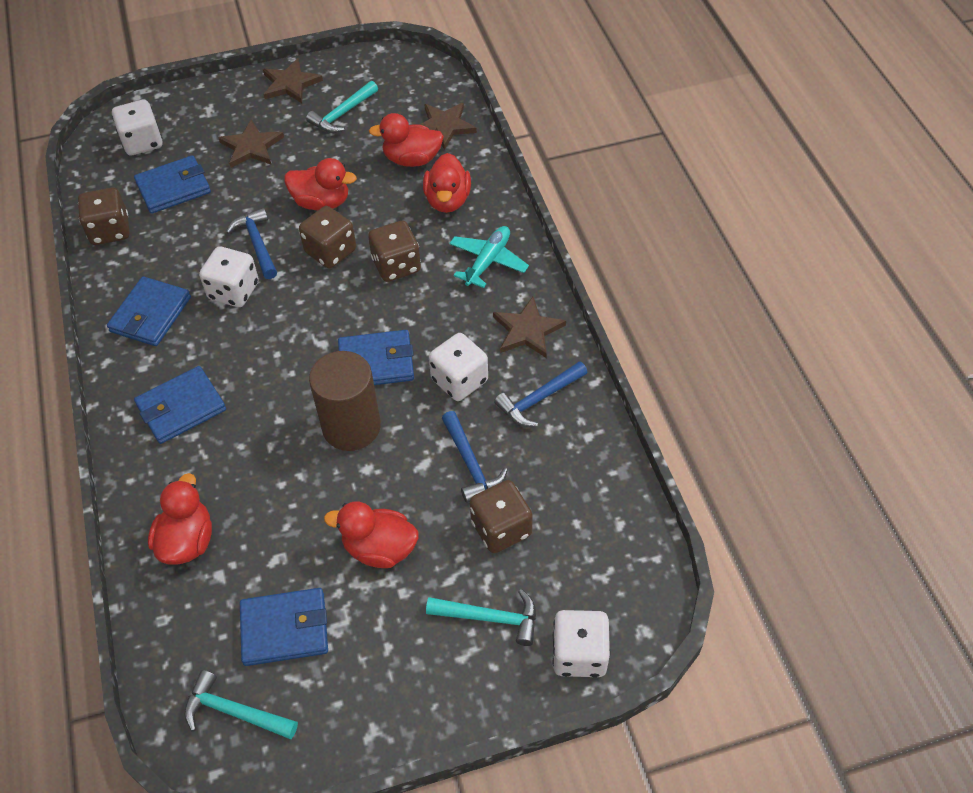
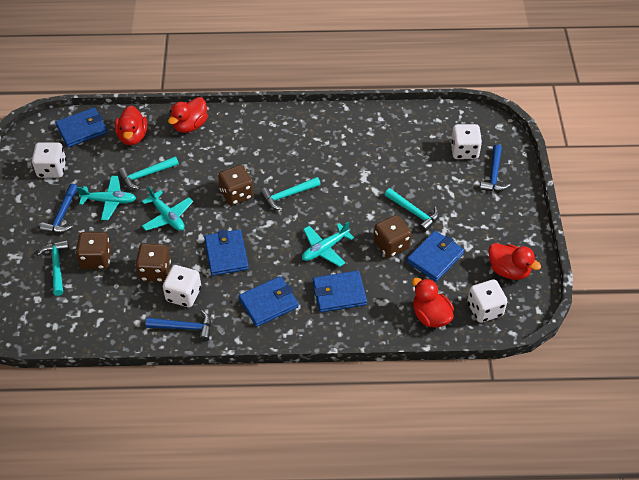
brown cylinder: [309,351,381,451] = 1 -> none = 0
brown star: [218,119,284,168] [263,58,323,103] [420,103,477,150] [493,297,566,358] = 4 -> none = 0
red duck: [148,473,212,565] [284,158,357,210] [324,501,419,568] [369,113,444,167] [423,153,471,213] = 5 -> [115,105,147,145] [168,97,208,133] [412,278,454,328] [489,243,541,280] = 4
turquoise hammer: [184,670,298,739] [306,81,378,133] [426,589,536,646] = 3 -> [37,240,69,296] [118,156,179,189] [260,177,321,210] [385,188,439,232] = 4
turquoise plane: [449,226,529,288] = 1 -> [77,176,136,220] [142,187,193,231] [302,221,354,267] = 3

